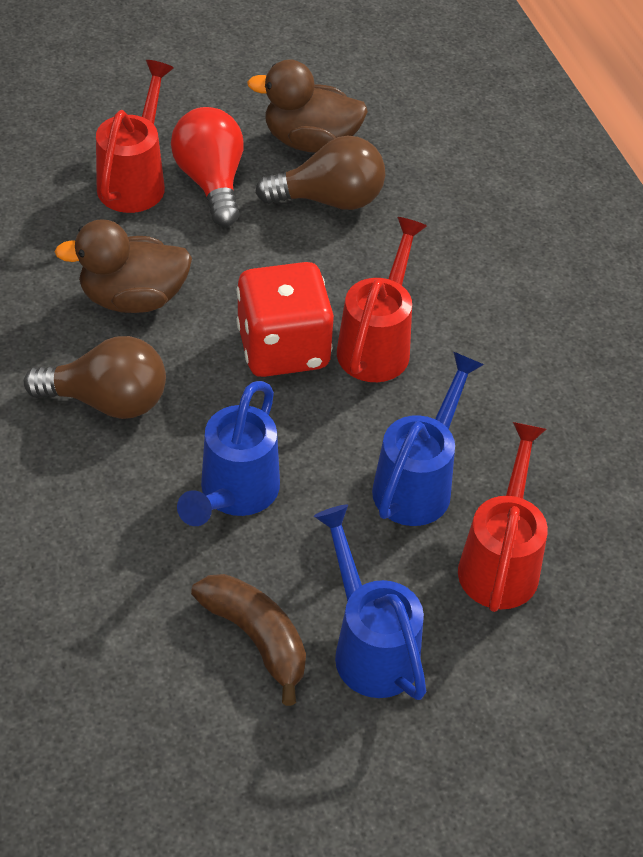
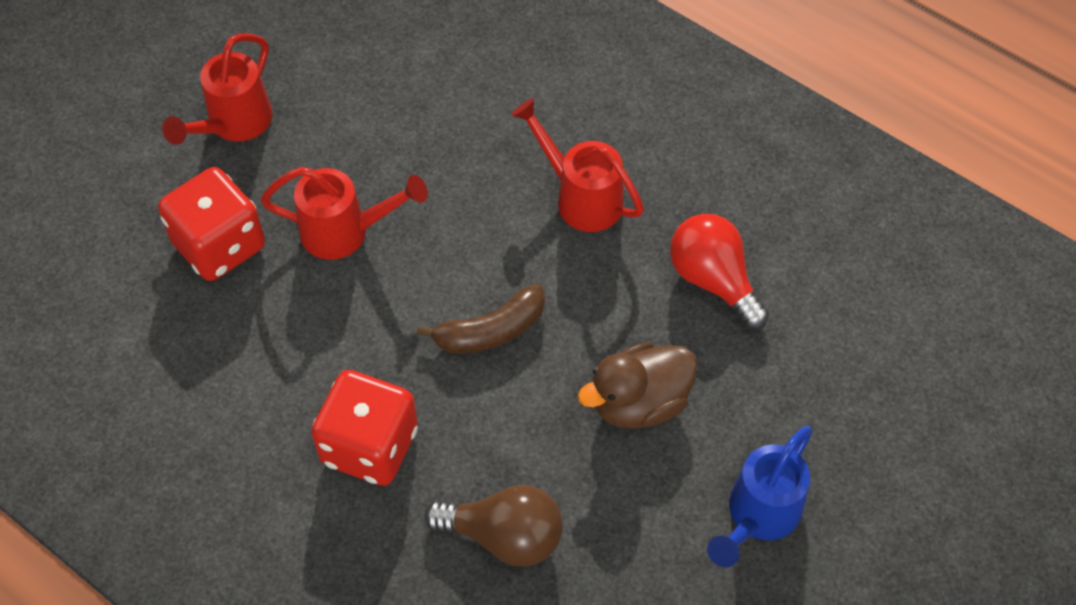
blue watering can: [177,381,280,526] [314,504,426,700] [372,351,484,526] = 3 -> [707,426,812,568] = 1
brown duck: [55,219,192,313] [247,59,368,153] = 2 -> [578,342,698,429] = 1
brown light bulb: [24,336,166,419] [255,136,385,210] = 2 -> [425,485,563,567] = 1
red dice: [236,262,334,377] = 1 -> [158,167,265,281] [311,370,418,486] = 2

